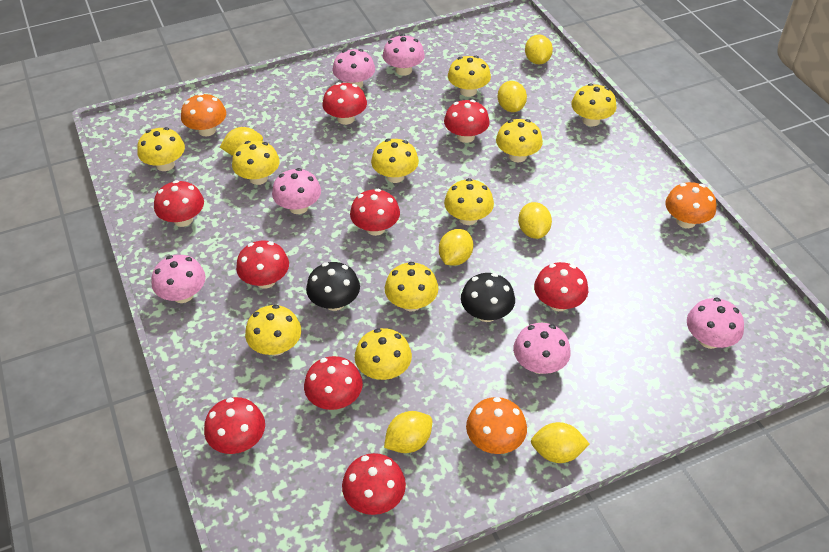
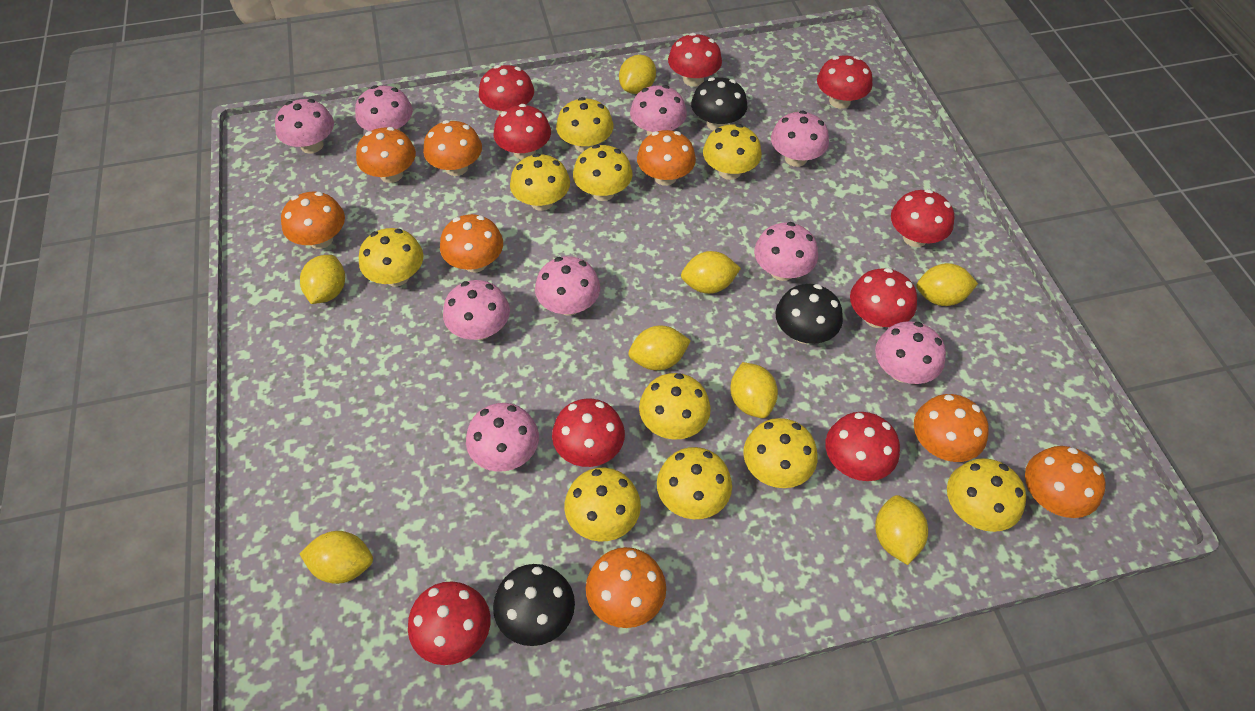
black mushroom: [306,262,360,311] [461,273,515,322] = 2 -> [493,564,575,646] [691,77,747,131] [776,284,843,344] = 3
orange mushroom: [181,93,226,136] [466,397,527,454] [665,182,716,228] = 3 -> [281,192,345,249] [356,127,416,183] [423,120,482,176] [440,214,503,273] [586,547,666,628] [637,130,696,186] [914,394,989,462] [1025,446,1106,518] = 8
pink mushroom: [152,255,206,303] [272,168,321,214] [332,49,375,88] [383,34,425,76] [513,323,571,374] [687,298,744,349] = 6 -> [275,99,334,154] [355,85,413,131] [443,280,510,340] [466,403,539,472] [535,256,600,316] [630,85,687,136] [754,222,818,281] [771,111,829,167] [875,321,946,384] = 9
yellow lemon: [220,127,263,156] [384,411,432,453] [439,229,473,266] [498,81,527,112] [518,202,552,239] [525,34,553,64] [531,422,589,463] = 7 -> [299,531,373,584] [300,255,345,304] [619,55,656,94] [628,326,691,370] [681,251,741,294] [730,362,778,418] [875,495,928,565] [917,263,978,306] = 8

